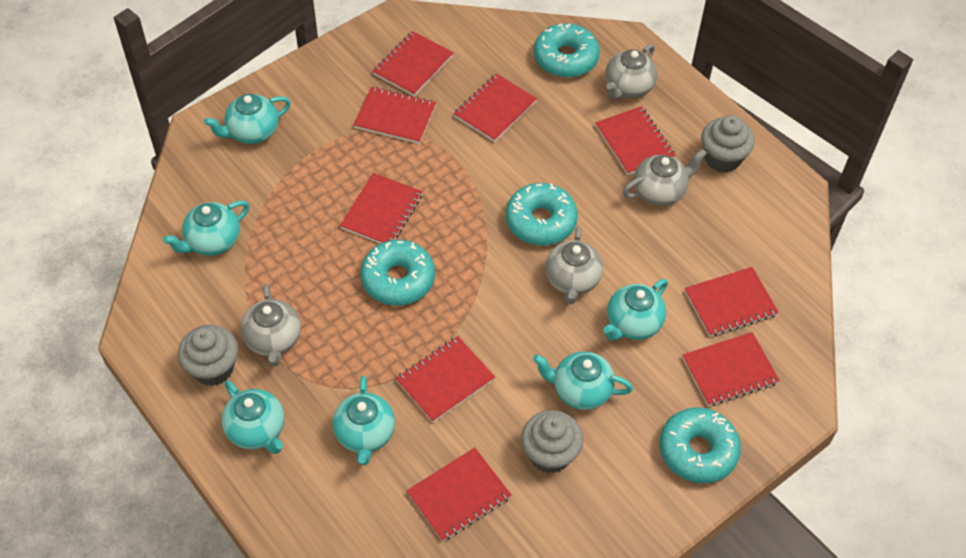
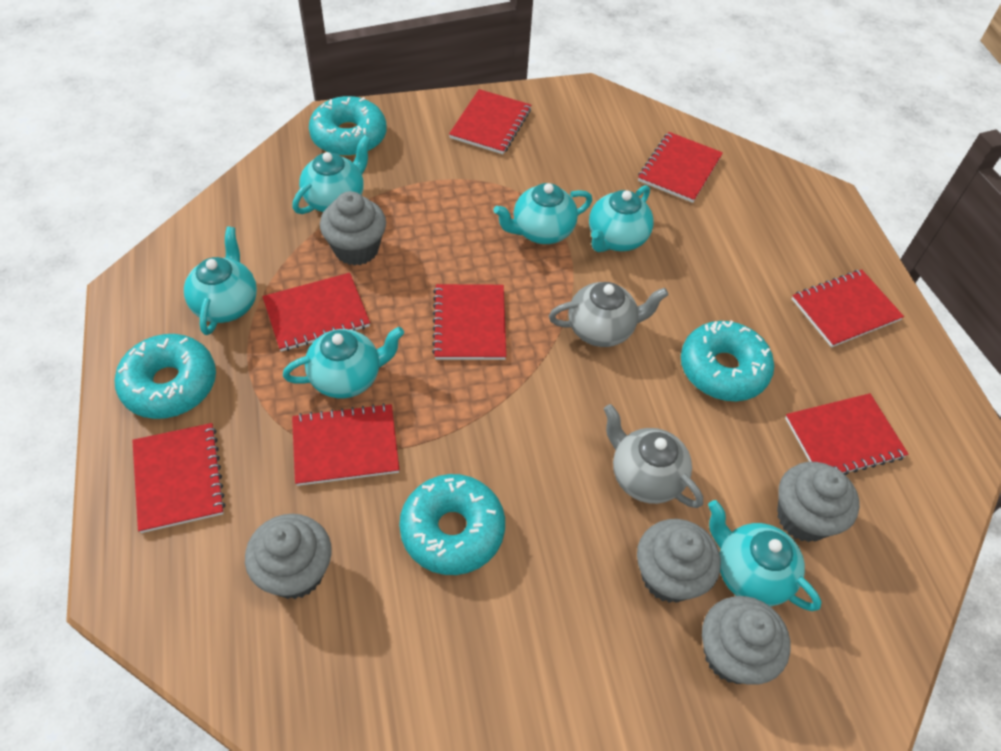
grey cupcake: [178,325,238,386] [521,410,583,473] [701,115,755,173] = 3 -> [245,514,332,599] [320,191,386,266] [637,519,721,603] [702,596,791,685] [777,462,860,542] = 5
grey teapot: [241,284,301,366] [546,226,603,304] [605,44,657,100] [623,149,707,206] = 4 -> [549,282,668,347] [604,404,703,508] = 2
red notebook: [340,173,423,244] [354,87,436,144] [372,31,454,96] [396,336,495,423] [407,447,511,542] [453,74,537,142] [595,106,676,175] [682,332,780,406] [685,267,779,337] = 9 -> [132,423,226,533] [262,273,370,352] [292,403,399,486] [432,284,506,360] [449,89,531,154] [638,132,723,203] [785,393,909,475] [792,269,904,347] = 8

